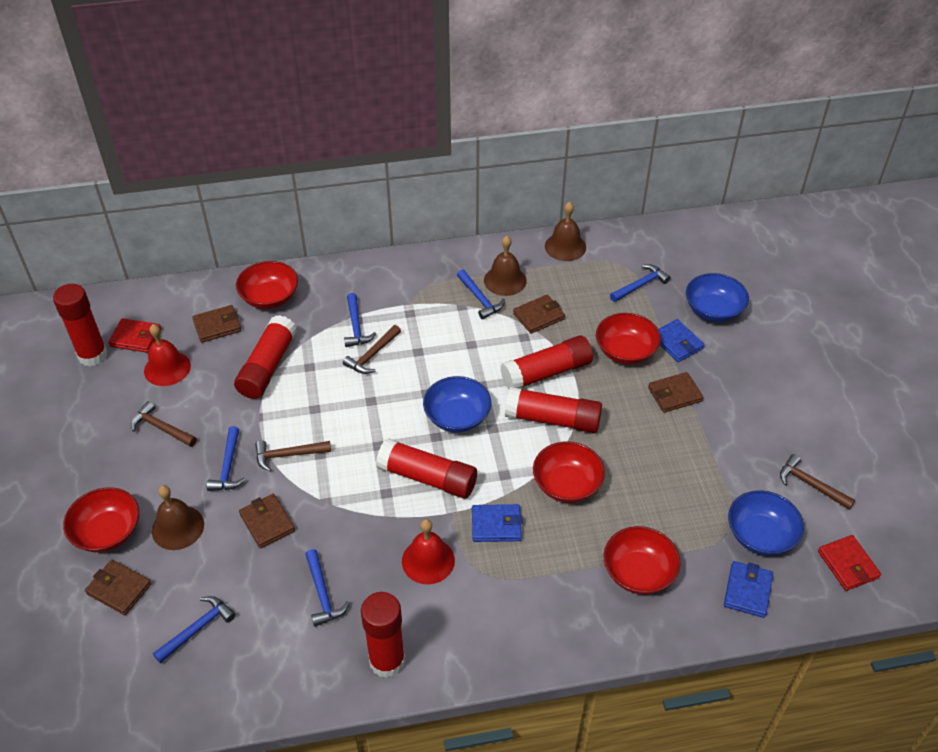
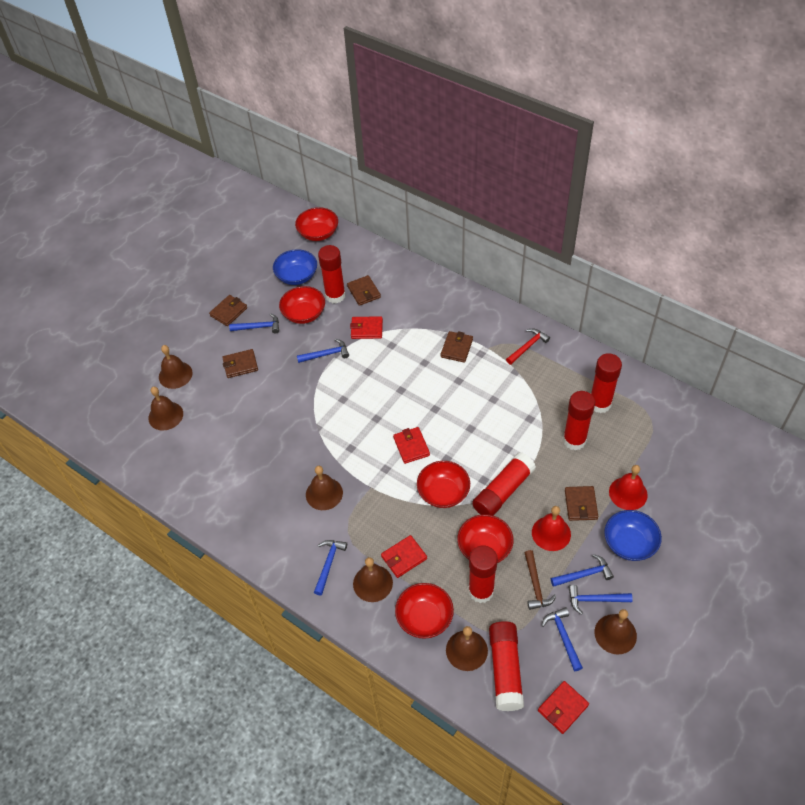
blue bowl: [423,376,491,432] [686,273,749,322] [728,490,804,556] = 3 -> [273,249,317,285] [604,510,662,561] = 2
blue wallet: [472,504,523,542] [658,319,705,362] [724,561,773,618] = 3 -> none = 0
brown bell: [152,485,204,550] [484,236,527,296] [545,202,586,261] = 3 -> [148,387,183,431] [159,345,193,389] [306,466,343,510] [353,557,393,602] [446,626,488,671] [595,609,637,655] = 6
brown hammer: [131,401,197,447] [255,440,331,471] [343,325,401,374] [780,454,855,510] = 4 -> [525,550,556,610] = 1
red hammer: none = 0 -> [506,329,550,365] = 1
red wallet: [108,318,161,353] [818,535,881,591] = 2 -> [350,316,383,339] [381,535,427,578] [393,427,430,464] [538,681,589,734] = 4

